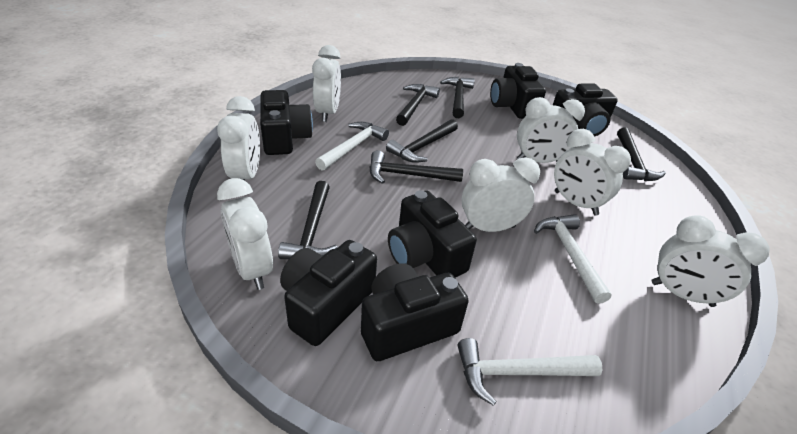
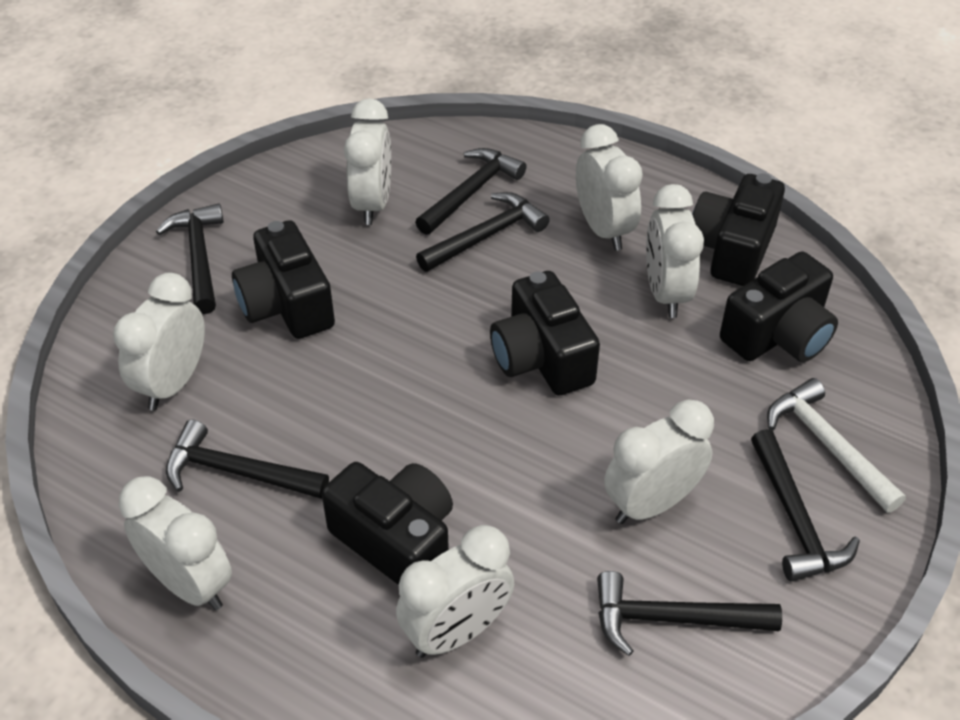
black camera: [260,90,313,155] [280,240,377,346] [361,263,469,361] [388,190,477,277] [490,63,546,119] [553,83,618,137] = 6 -> [232,220,335,339] [322,462,453,585] [490,271,600,396] [692,173,785,286] [720,251,838,362] = 5
white hammer: [315,122,389,171] [458,338,603,406] [534,214,612,304] = 3 -> [767,378,906,513] = 1

